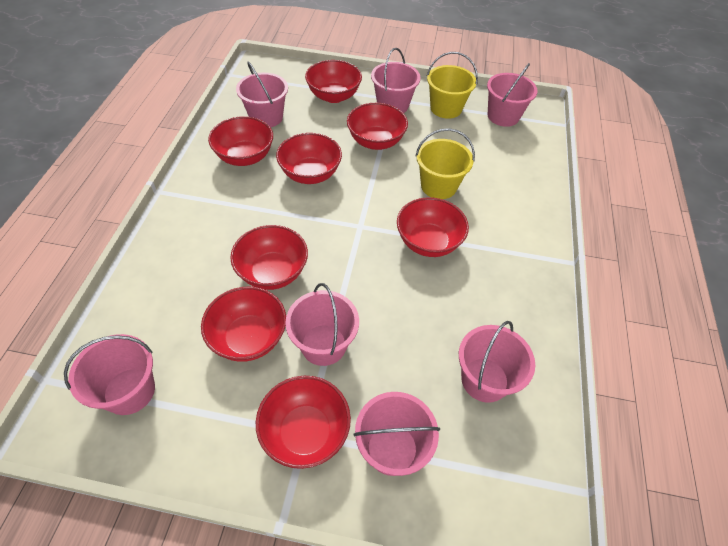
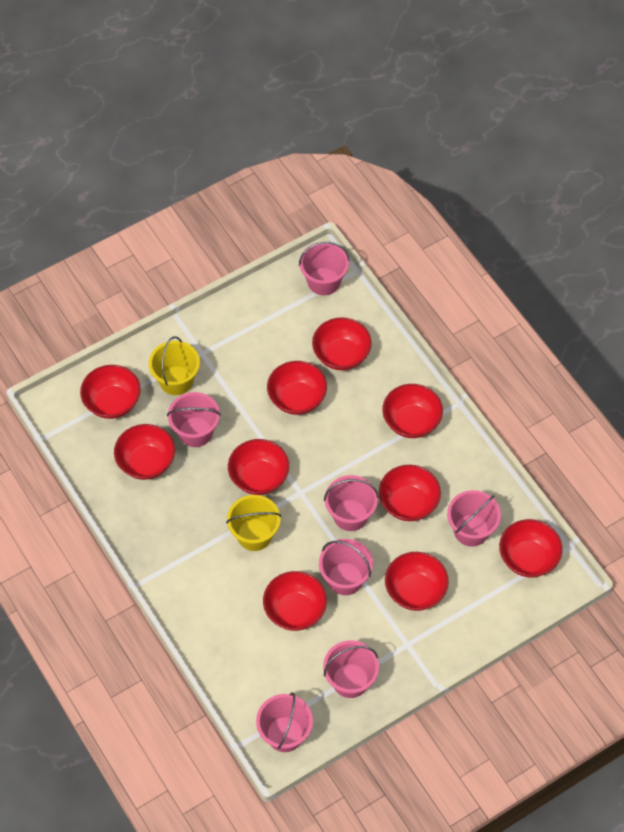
red bowl: [201,287,286,362] [208,116,273,166] [230,225,308,290] [256,376,351,469] [276,133,342,184] [305,60,362,103] [347,103,408,150] [397,197,469,257] = 8 -> [80,365,141,419] [114,424,175,480] [228,439,289,495] [263,571,327,631] [267,361,327,415] [312,317,372,370] [379,465,441,521] [382,384,443,438] [385,552,449,611] [499,519,563,577] = 10

